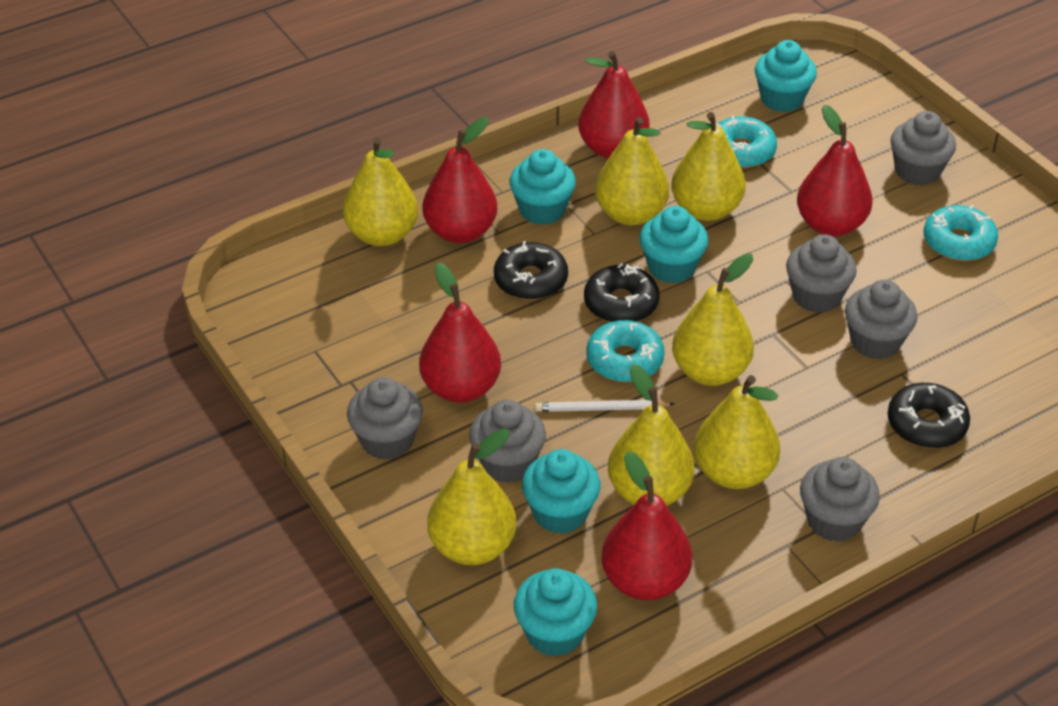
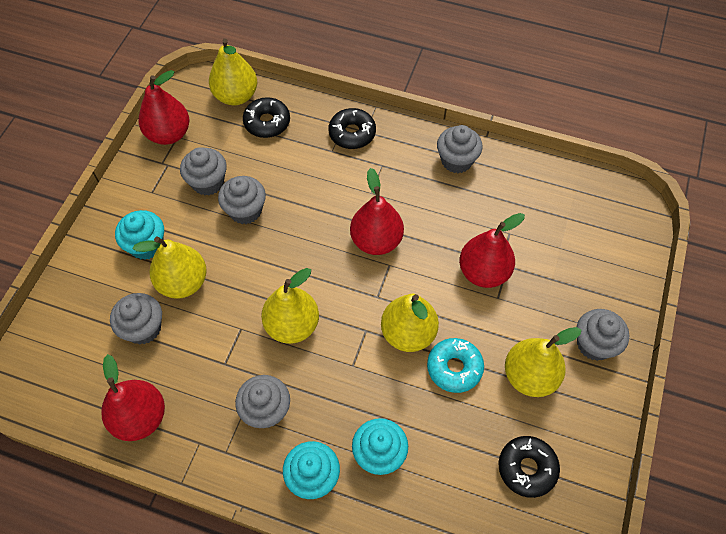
red pear: [419,263,501,403] [423,117,497,243] [578,51,649,159] [601,451,692,600] [797,105,872,236] = 5 -> [101,354,165,441] [139,70,190,145] [350,168,404,255] [459,213,525,288] = 4
turquoise cupcake: [510,149,576,225] [514,568,597,657] [522,449,600,534] [640,206,708,283] [755,40,817,112] = 5 -> [115,210,164,260] [283,441,340,499] [352,418,408,475] = 3
turquoise donut: [586,320,665,382] [716,115,777,168] [923,205,998,261] = 3 -> [427,338,484,393] = 1
white pencil: [535,400,674,412] = 1 -> none = 0
yellow pear: [343,138,418,246] [427,428,516,565] [595,117,669,225] [608,364,695,506] [671,112,746,221] [672,254,754,386] [694,375,780,489] = 7 -> [133,236,207,299] [209,38,257,105] [261,268,319,344] [381,294,439,352] [505,327,582,397] = 5

